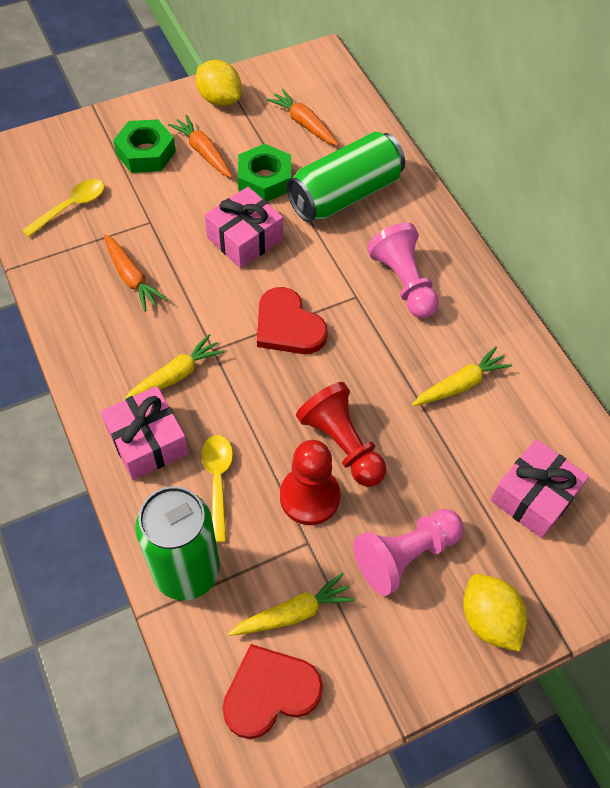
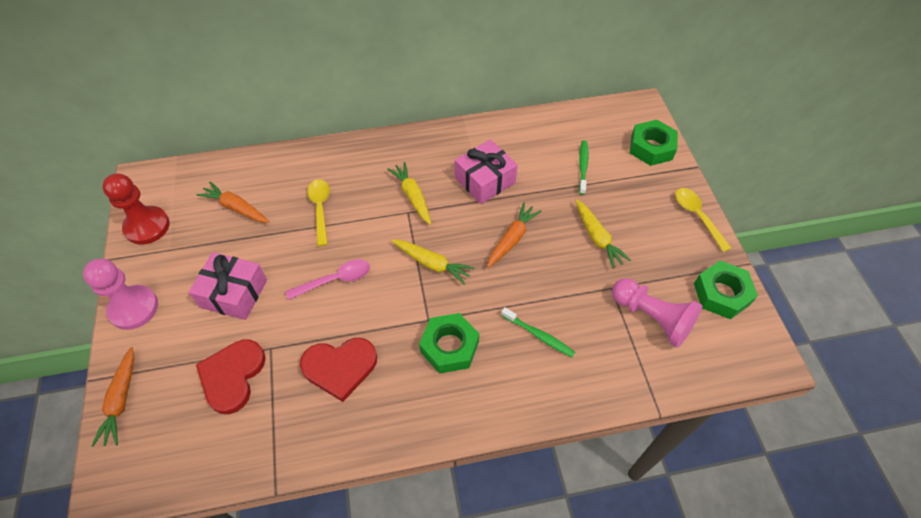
green can: [135,486,220,600] [286,132,405,222] = 2 -> none = 0
green nut: [113,119,176,173] [238,144,291,202] = 2 -> [419,313,479,374] [630,120,678,166] [694,261,758,319] = 3
green toothbrush: none = 0 -> [501,307,575,357] [579,140,588,195] = 2
pink gift: [101,386,189,480] [205,187,283,269] [491,439,589,539] = 3 -> [189,252,267,320] [455,139,518,204] = 2
pink spoon: none = 0 -> [285,259,370,300] = 1
red pawn: [280,440,340,525] [296,382,386,487] = 2 -> [102,173,170,245] = 1
yellow lemon: [196,60,242,106] [463,574,527,652] = 2 -> none = 0

